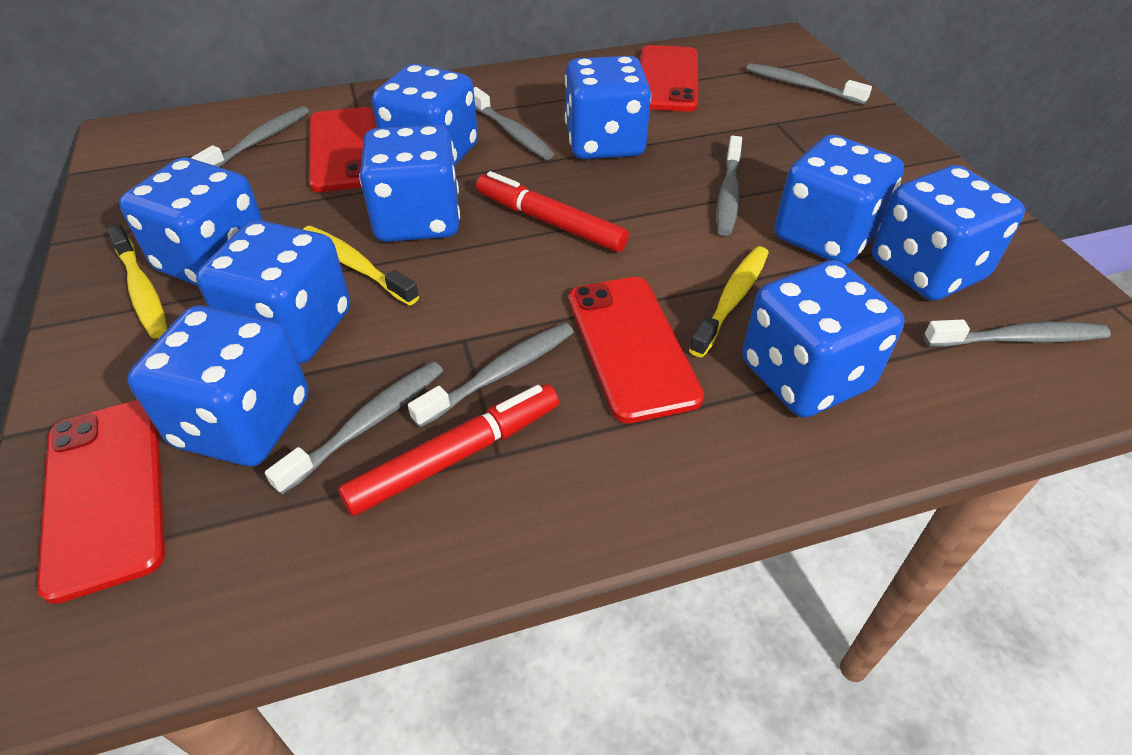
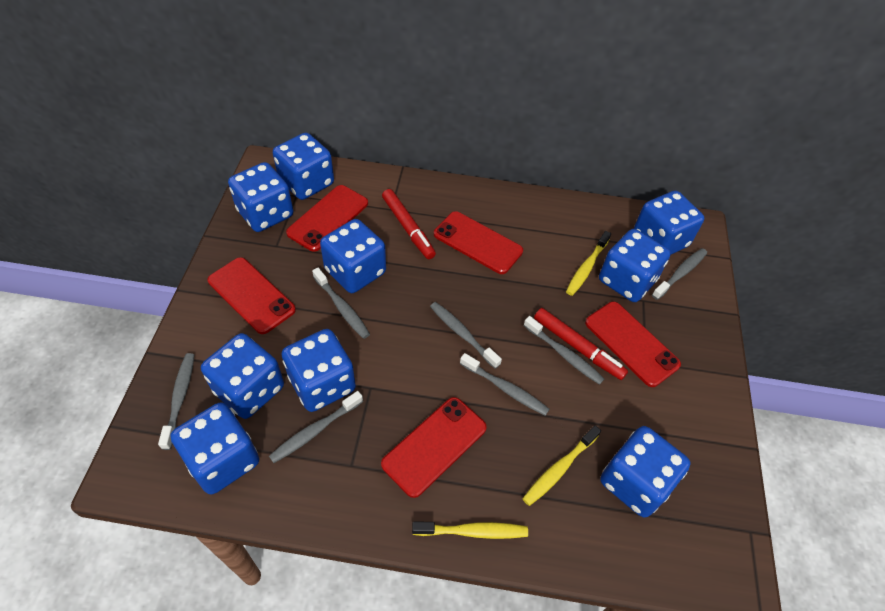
red phone: [37,400,165,604] [309,107,376,192] [569,277,704,423] [640,45,698,112] = 4 -> [208,257,296,334] [286,185,368,252] [381,397,487,498] [434,211,523,274] [585,302,681,387] = 5

